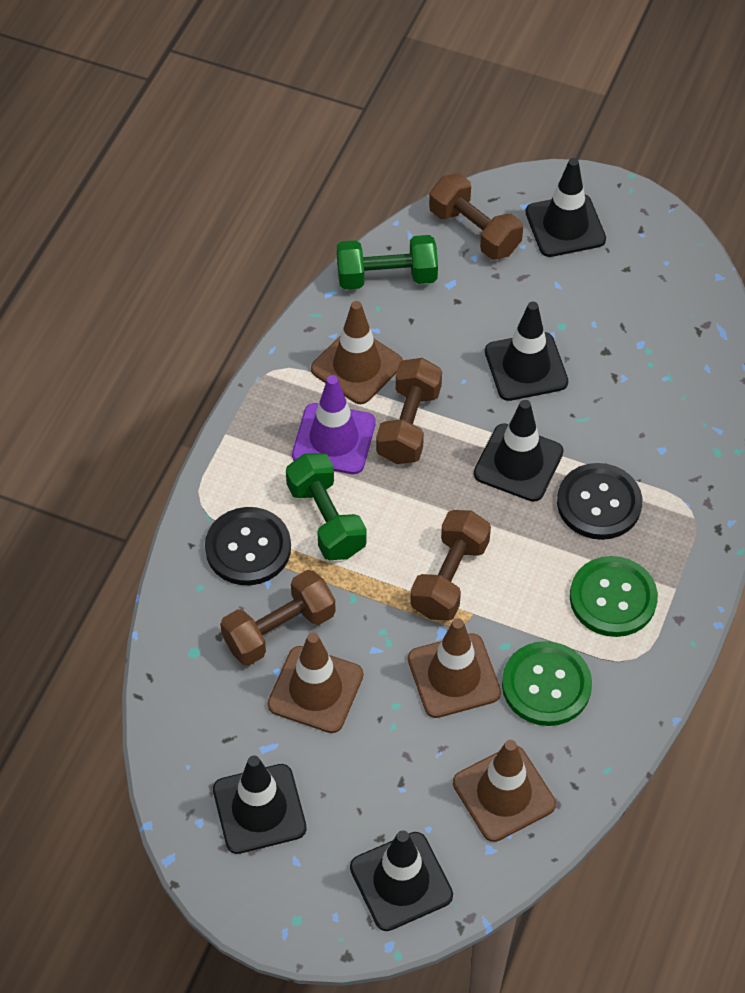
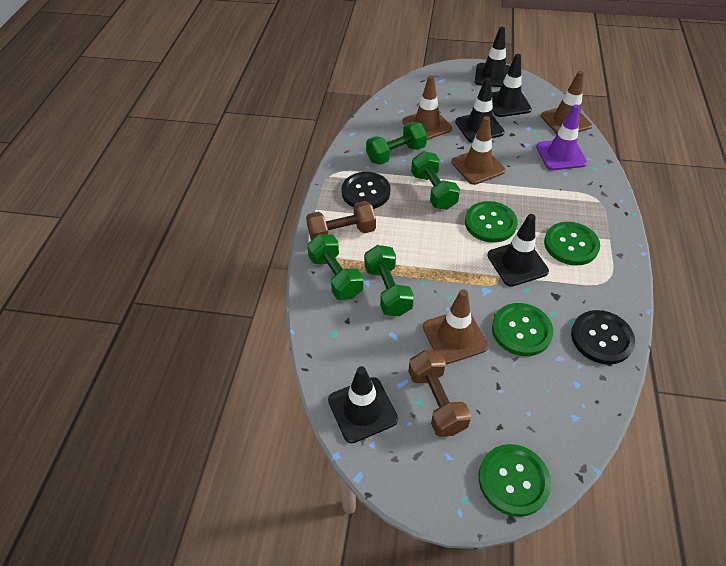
brown dumbbell: [220,570,336,666] [376,358,442,464] [410,510,491,621] [429,174,523,260] = 4 -> [306,201,376,240] [408,350,471,437] = 2
green button: [502,641,592,726] [570,556,658,637] = 2 -> [465,201,518,243] [479,444,551,517] [492,303,553,356] [544,222,600,266] = 4
green dumbbell: [286,453,367,560] [337,235,438,290] = 2 -> [307,234,364,300] [364,245,414,316] [366,122,427,165] [411,151,460,210] = 4

